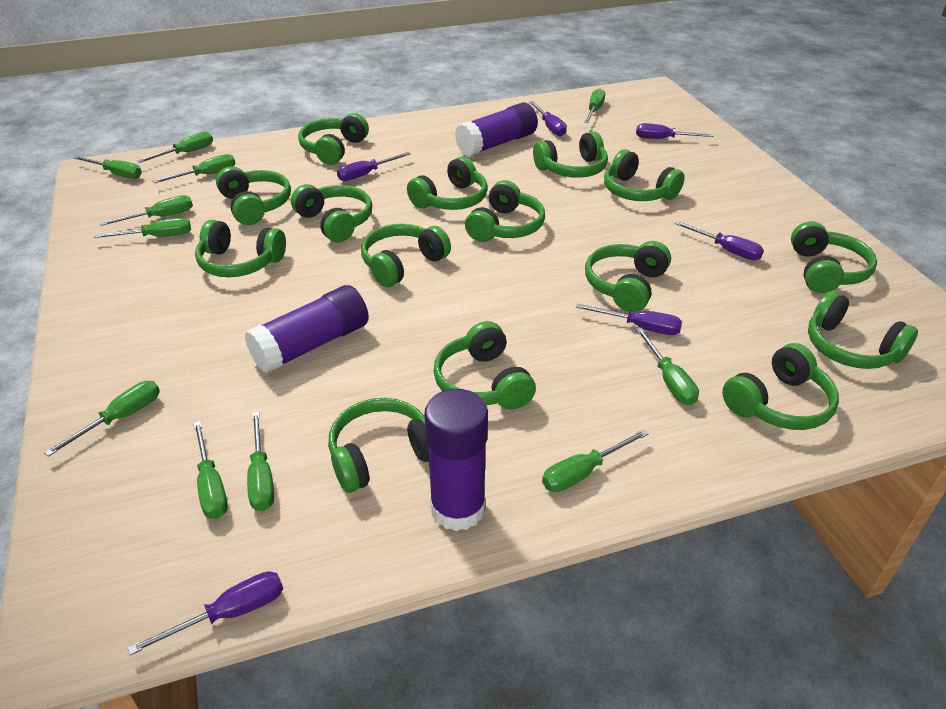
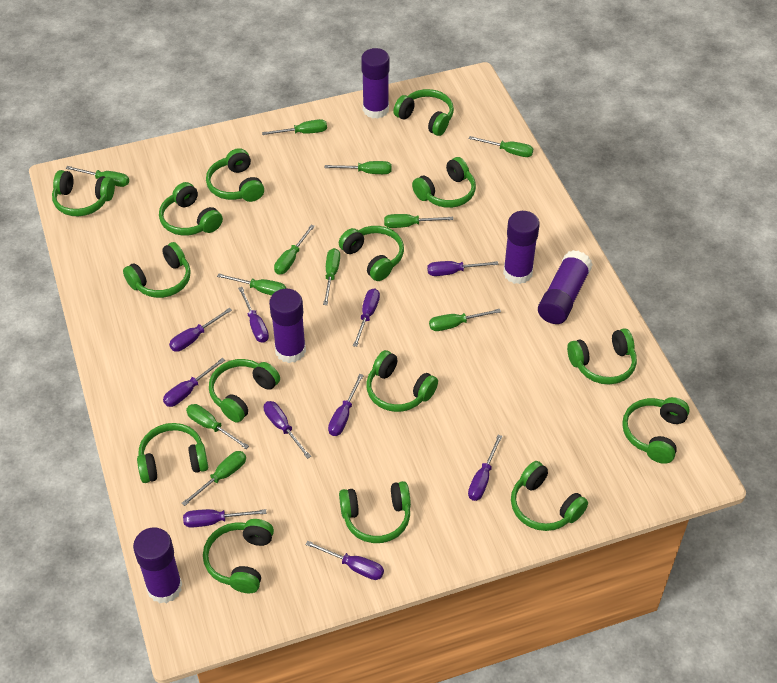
purple glue stick: [244,285,369,374] [424,389,488,531] [455,102,538,157] = 3 -> [133,527,182,603] [269,289,306,363] [361,48,389,119] [503,211,540,284] [538,250,593,324] = 5
purple screwdriver: [127,571,283,655] [337,152,411,181] [529,101,567,137] [576,303,682,335] [636,123,714,139] [674,221,764,260] = 6 -> [163,358,225,407] [169,308,232,352] [183,509,266,528] [238,287,269,343] [264,401,311,459] [305,541,384,580] [328,374,364,436] [353,289,380,347] [427,261,499,276] [468,435,502,501] = 10

